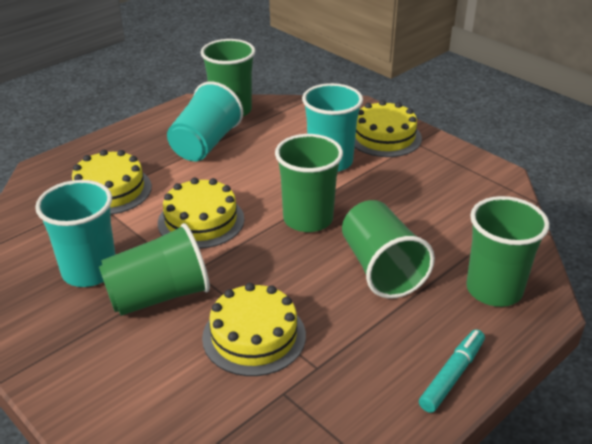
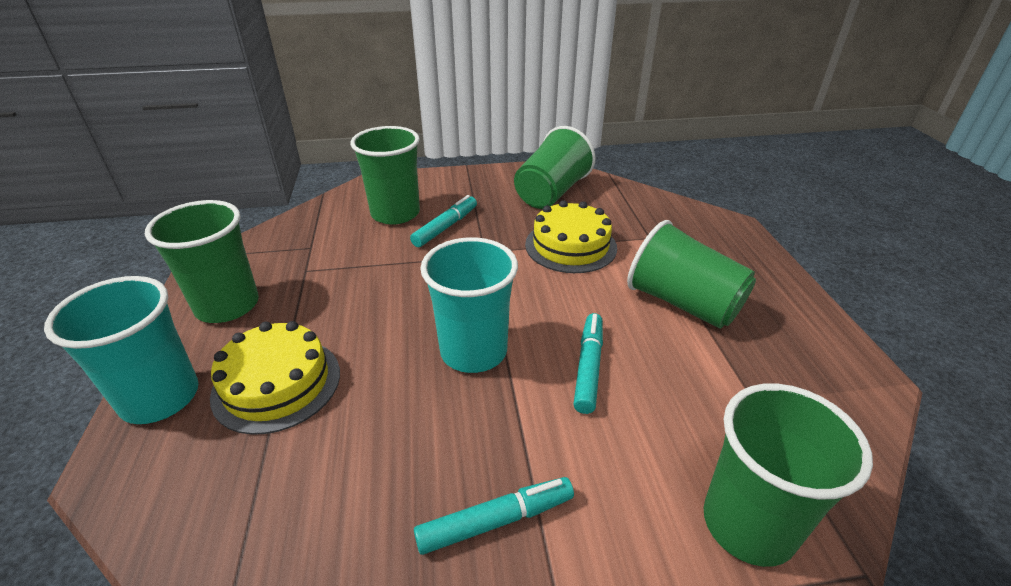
turquoise cup: [35,180,115,287] [167,81,243,161] [302,83,363,172] = 3 -> [44,276,199,424] [420,237,518,373] = 2
turquoise marker: [419,329,485,413] = 1 -> [410,195,477,247] [414,477,574,555] [573,313,603,414] = 3
yellow cake: [72,150,152,215] [158,178,244,249] [202,283,306,376] [354,100,422,157] = 4 -> [210,321,340,435] [525,200,617,273] = 2

